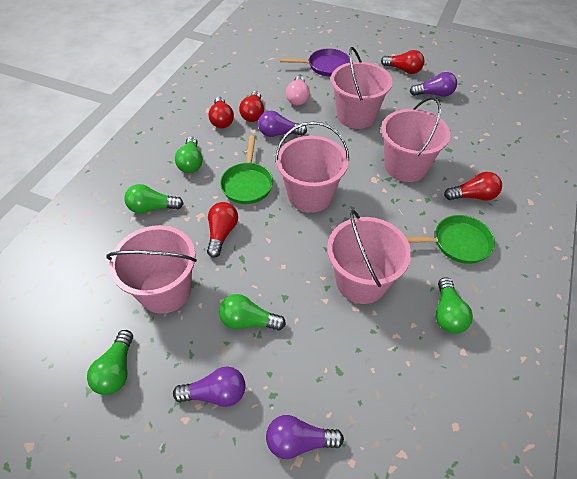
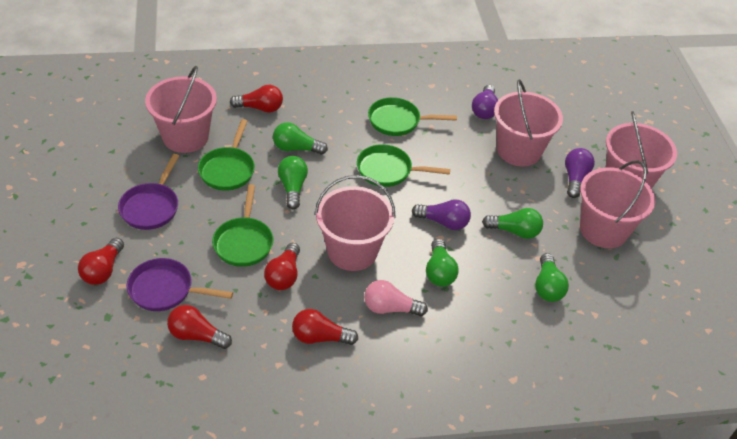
green pan: [220,135,273,204] [406,215,495,264] = 2 -> [198,119,255,191] [212,184,273,267] [357,144,450,187] [368,97,457,136] = 4
purple light bulb: [173,367,246,407] [258,111,307,137] [266,415,344,459] [410,72,457,97] = 4 -> [412,199,471,230] [472,85,498,119] [565,148,595,198] = 3
purple pan: [280,49,350,76] = 1 -> [118,154,179,230] [127,258,233,311] = 2

